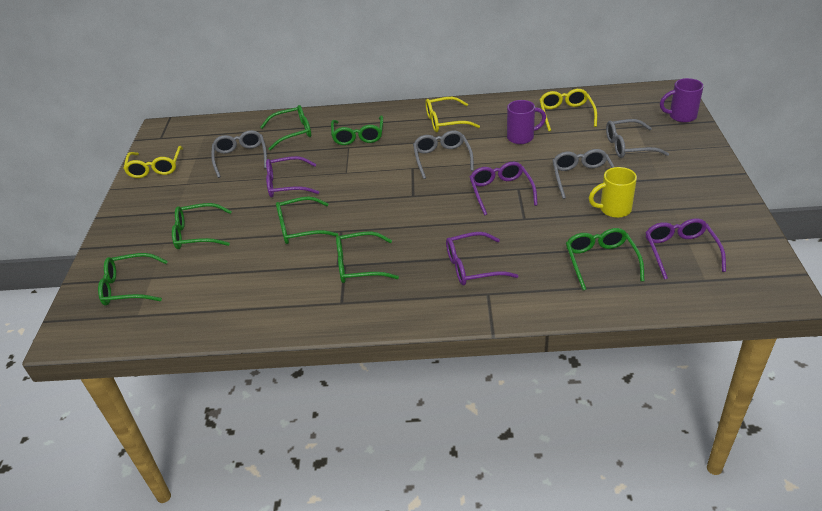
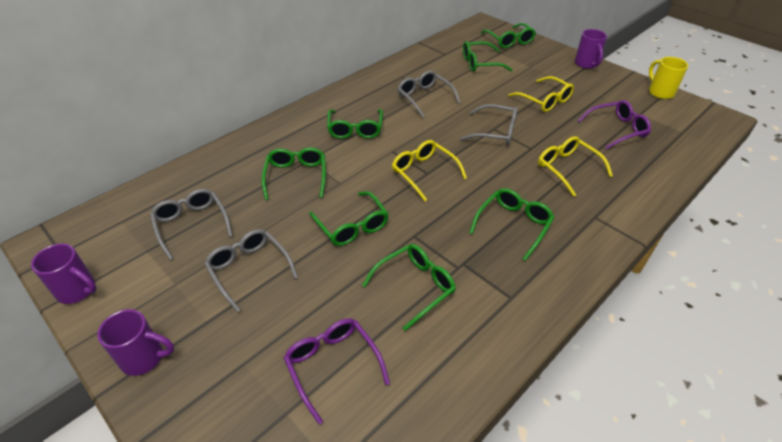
purple glasses: [266,156,319,198] [446,232,519,285] [470,162,538,215] [645,218,726,280] = 4 -> [284,318,390,424] [578,100,651,149] = 2
purple mug: [507,100,546,144] [660,78,703,123] = 2 -> [31,243,97,304] [97,309,174,376] [575,29,607,69] = 3

